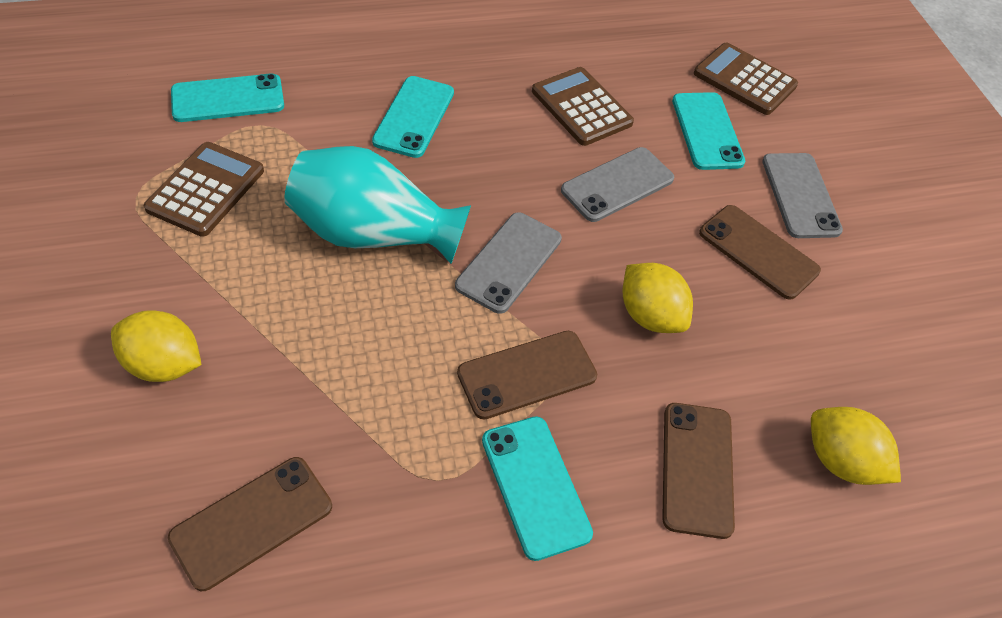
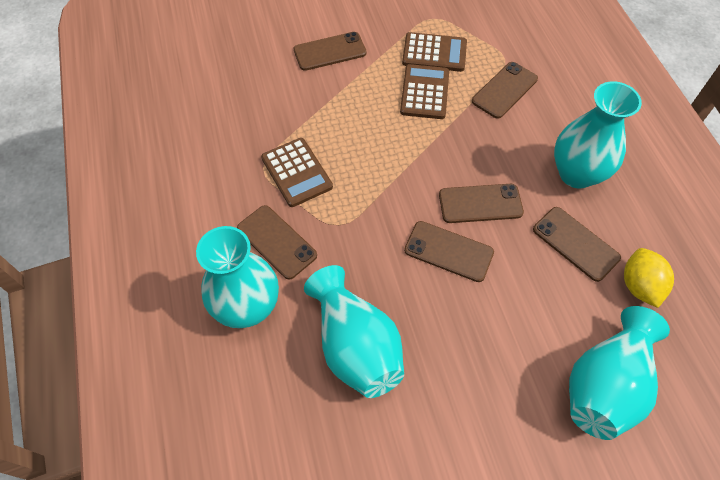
brown phone: [168,457,332,591] [457,331,597,419] [662,403,735,539] [699,205,821,300] = 4 -> [237,205,317,279] [294,32,367,71] [404,221,494,282] [439,184,524,223] [472,62,538,119] [533,207,621,282] = 6
grey phone: [455,212,562,314] [561,147,674,222] [762,153,843,238] = 3 -> none = 0
turquoise phone: [171,73,284,122] [372,76,454,158] [482,416,593,561] [672,92,745,170] = 4 -> none = 0
turquoise vase: [284,146,471,264] = 1 -> [196,226,279,328] [304,265,404,398] [554,81,642,189] [569,306,670,440] = 4
yellow lemon: [111,310,202,382] [622,263,693,333] [811,407,901,485] = 3 -> [624,248,674,308] = 1

